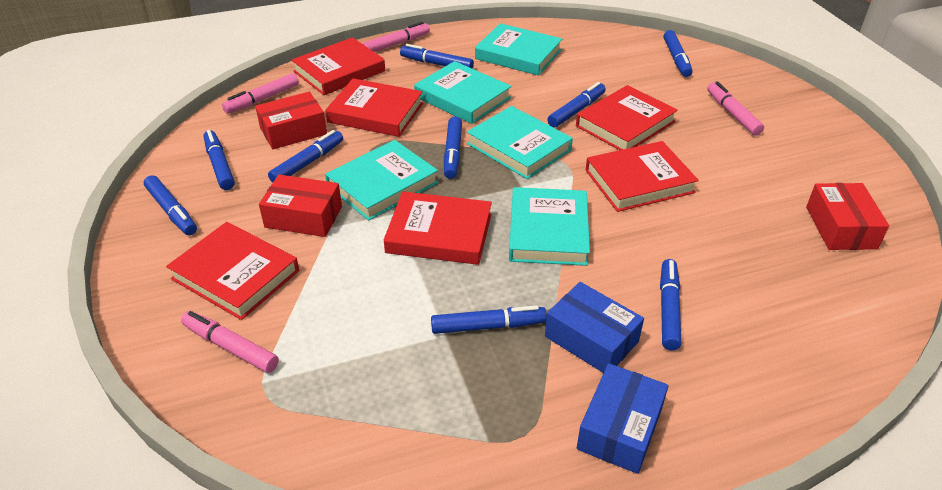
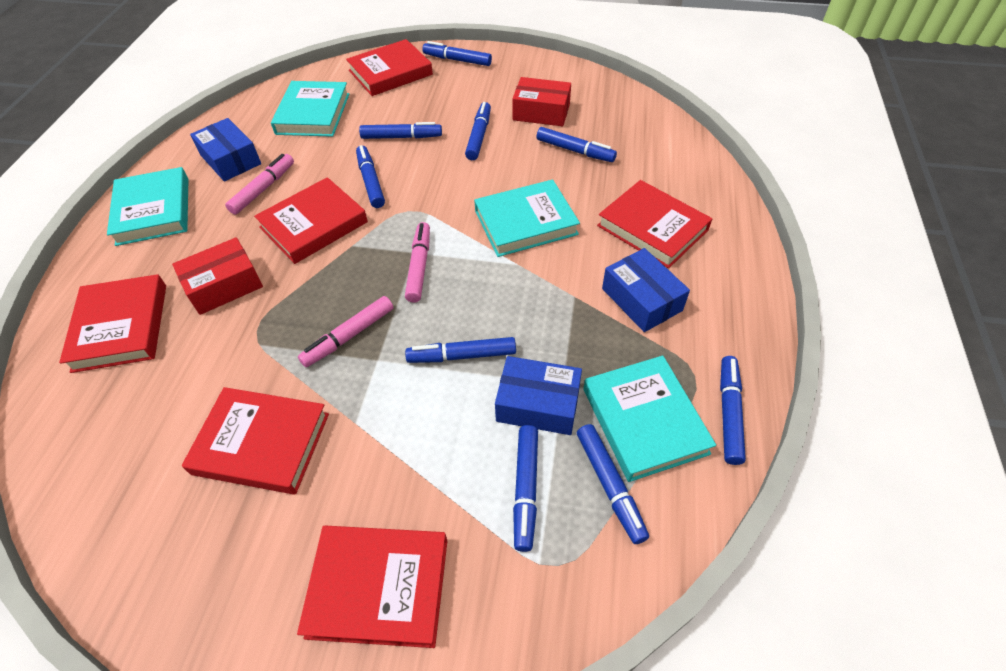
blue box: [545,282,644,373] [577,363,668,474] = 2 -> [190,118,261,181] [495,356,582,435] [602,248,690,332] = 3
pink marker: [181,311,279,373] [222,73,299,114] [363,22,430,52] [707,81,764,136] = 4 -> [225,154,294,215] [298,296,393,367] [405,222,430,303] = 3
red box: [255,92,327,149] [259,175,342,237] [806,183,889,250] = 3 -> [172,237,263,315] [512,77,571,126] = 2
turquoise book: [325,140,439,221] [414,61,512,124] [467,106,573,179] [475,23,562,76] [509,187,590,266] = 5 -> [107,167,188,246] [271,81,349,137] [474,179,580,257] [583,356,716,482] = 4

